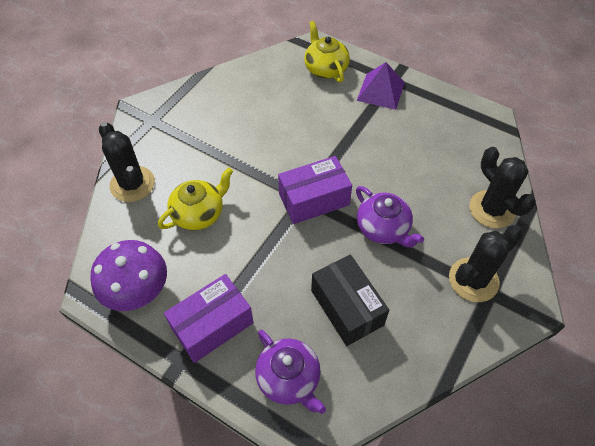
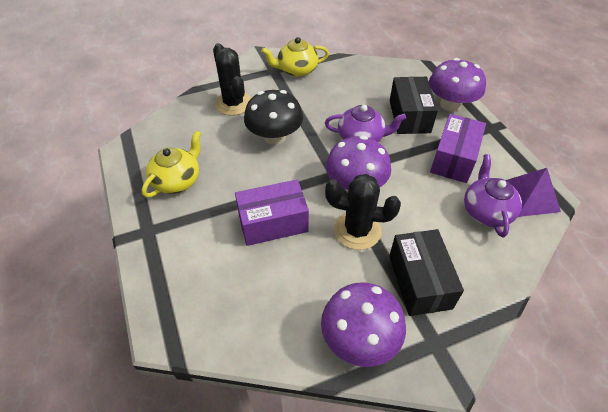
black box: [311,254,389,346] = 1 -> [389,229,464,316] [390,77,438,134] = 2
black cactus: [99,122,155,202] [449,225,523,302] [469,147,536,228] = 3 -> [213,43,251,116] [325,174,401,250] = 2
black mushroom: none = 0 -> [244,90,303,145] = 1
purple mushroom: [90,240,167,311] = 1 -> [321,282,406,367] [326,136,391,192] [429,58,486,112] = 3

